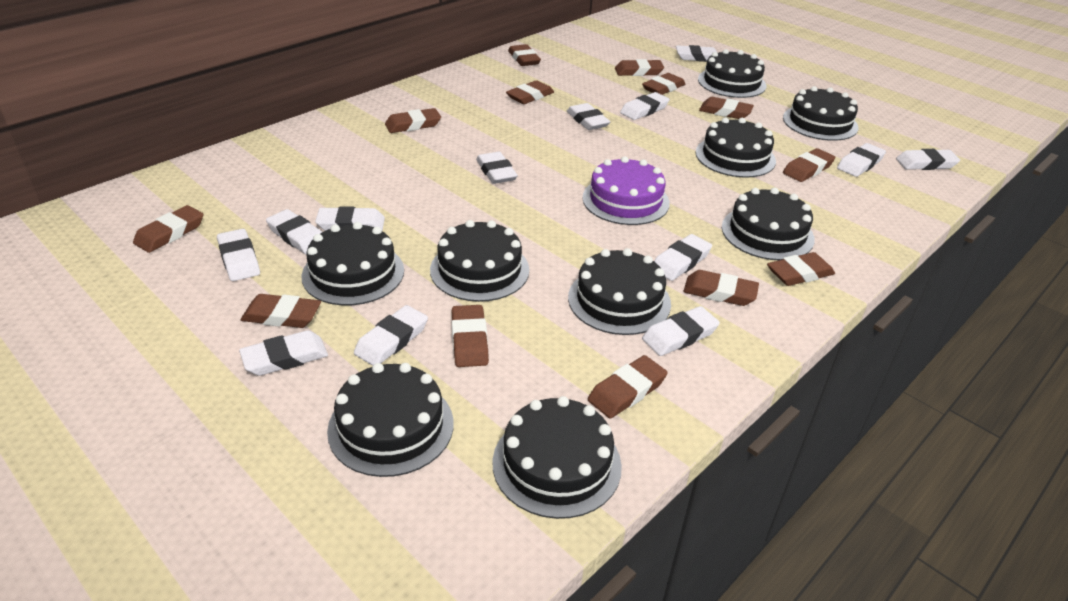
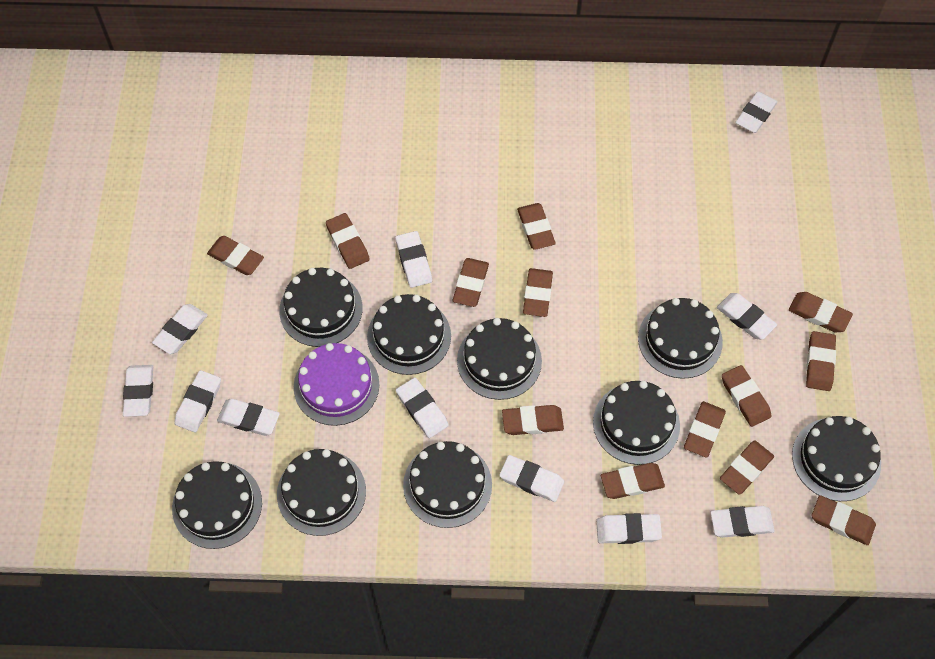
white eraser: [217,229,260,281] [239,330,328,376] [266,209,322,254] [315,206,385,231] [354,305,428,366] [476,152,518,184] [567,103,611,130] [620,92,670,120] [642,306,720,356] [654,234,712,281] [676,45,717,62] [837,143,886,177] [896,149,960,170] = 13 -> [123,365,153,417] [152,304,208,354] [174,370,221,433] [217,399,280,436] [395,231,432,288] [396,378,449,438] [499,455,564,502] [596,513,662,544] [710,506,775,538] [717,293,777,340] [735,91,778,133] = 11

